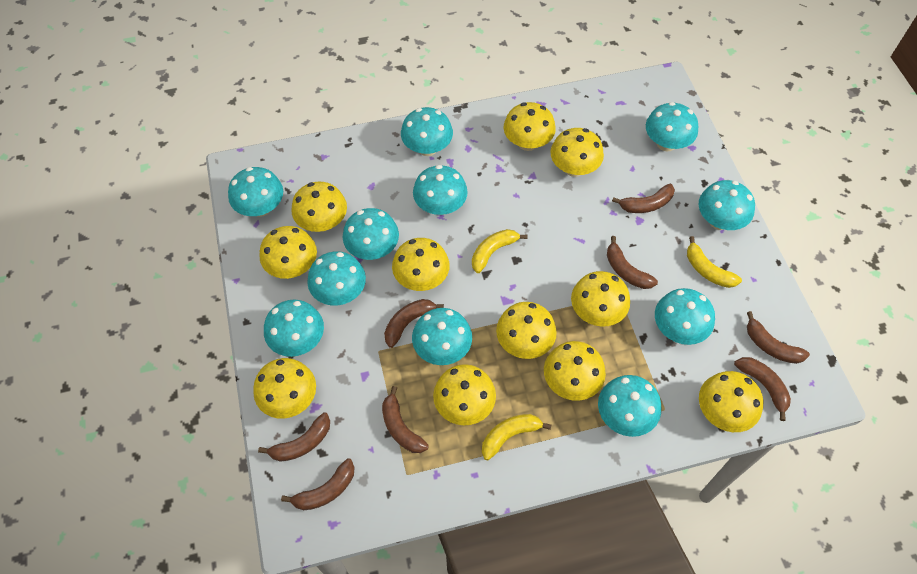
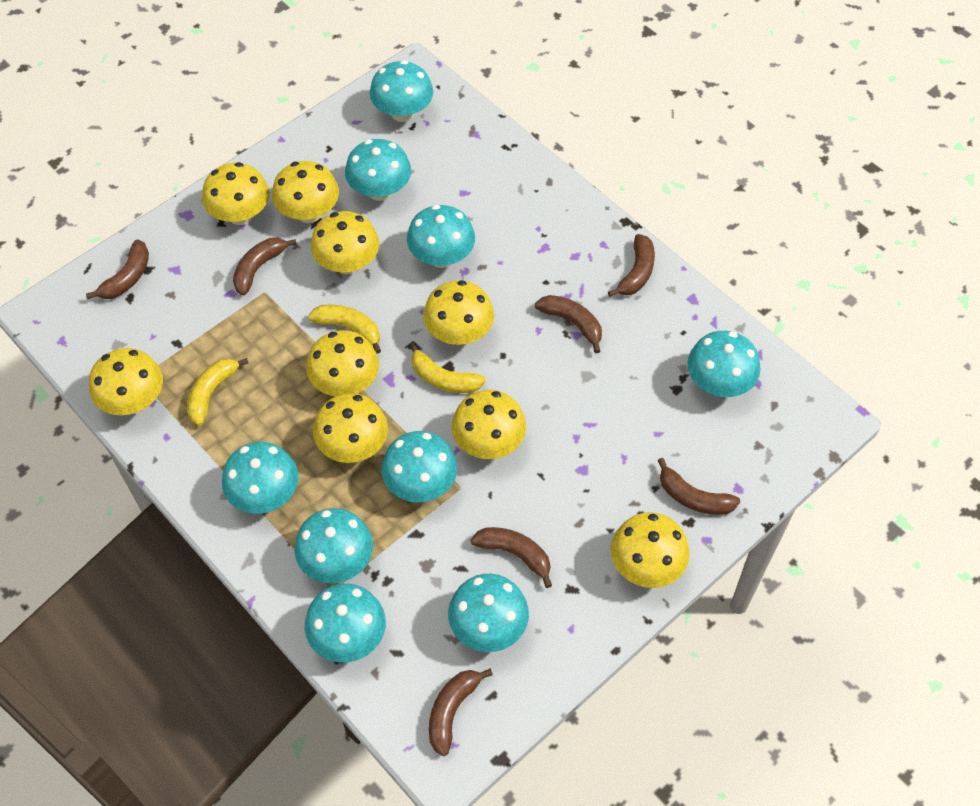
brown banana: [258,412,330,462] [281,458,355,510] [382,386,429,453] [384,299,444,348] [607,236,658,289] [612,184,675,213] [734,357,791,421] [747,311,810,364] = 8 -> [86,239,149,299] [233,238,297,296] [429,669,493,756] [471,527,552,588] [535,295,602,353] [608,234,655,297] [657,458,740,515] = 7
turquoise mushroom: [228,167,283,217] [264,300,324,357] [307,251,366,305] [343,208,399,260] [401,107,453,156] [412,308,472,365] [413,165,468,215] [598,375,661,437] [646,102,698,152] [655,288,715,345] [698,180,755,230] = 11 -> [222,442,299,514] [294,508,373,583] [305,583,386,663] [345,139,411,201] [370,60,433,122] [381,431,457,502] [407,205,475,268] [448,574,529,652] [687,331,760,397] = 9
yellow mushroom: [253,358,316,419] [259,226,317,279] [291,182,347,232] [392,238,450,291] [433,364,496,425] [496,302,557,359] [503,102,556,151] [544,341,606,401] [550,128,604,177] [571,271,630,327] [699,371,763,432] = 11 -> [89,348,163,415] [202,162,269,225] [272,161,339,223] [306,330,379,396] [311,211,379,274] [313,393,388,463] [423,280,494,345] [452,390,526,459] [611,512,689,588] = 9

